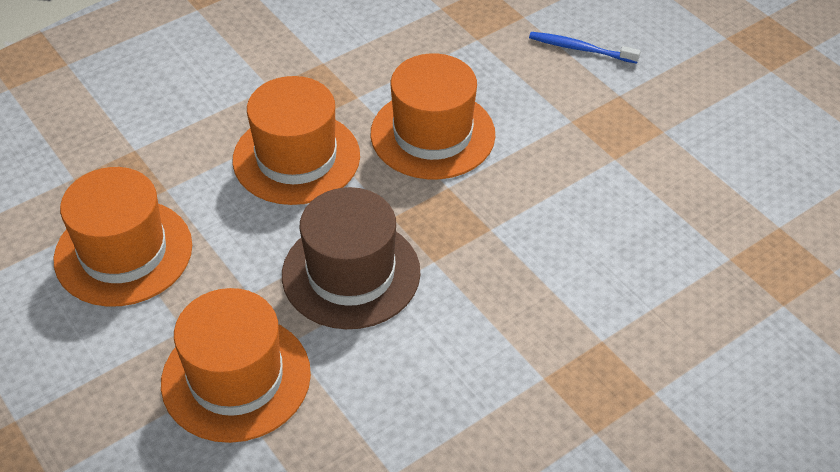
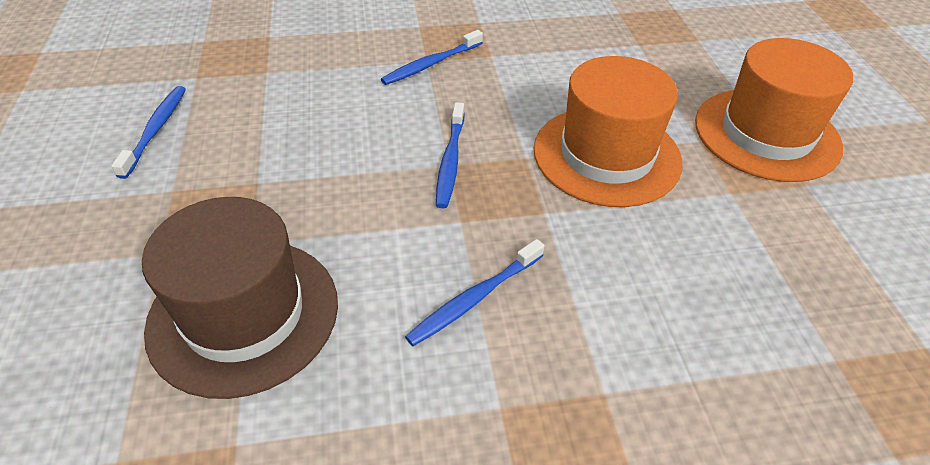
blue toothbrush: [529,32,641,64] = 1 -> [111,86,186,179] [381,30,483,85] [405,239,545,346] [436,102,465,208] = 4
orange hat: [54,167,192,307] [161,288,311,443] [233,76,360,205] [371,54,495,179] = 4 -> [534,56,683,207] [695,38,853,182] = 2

